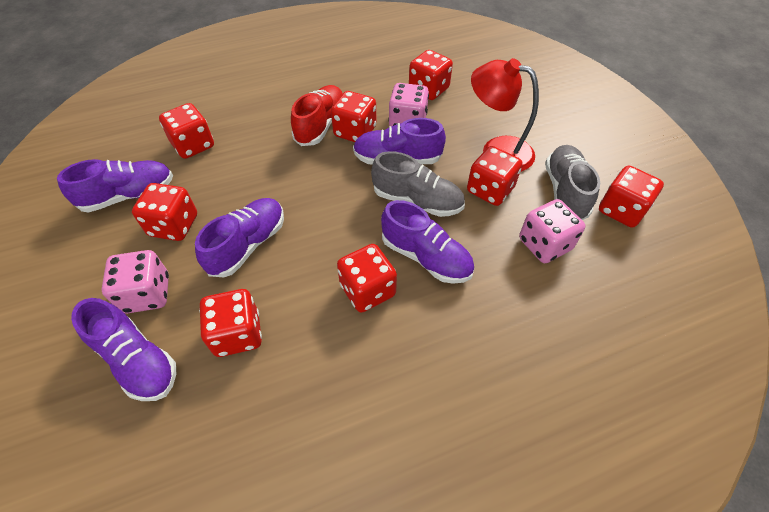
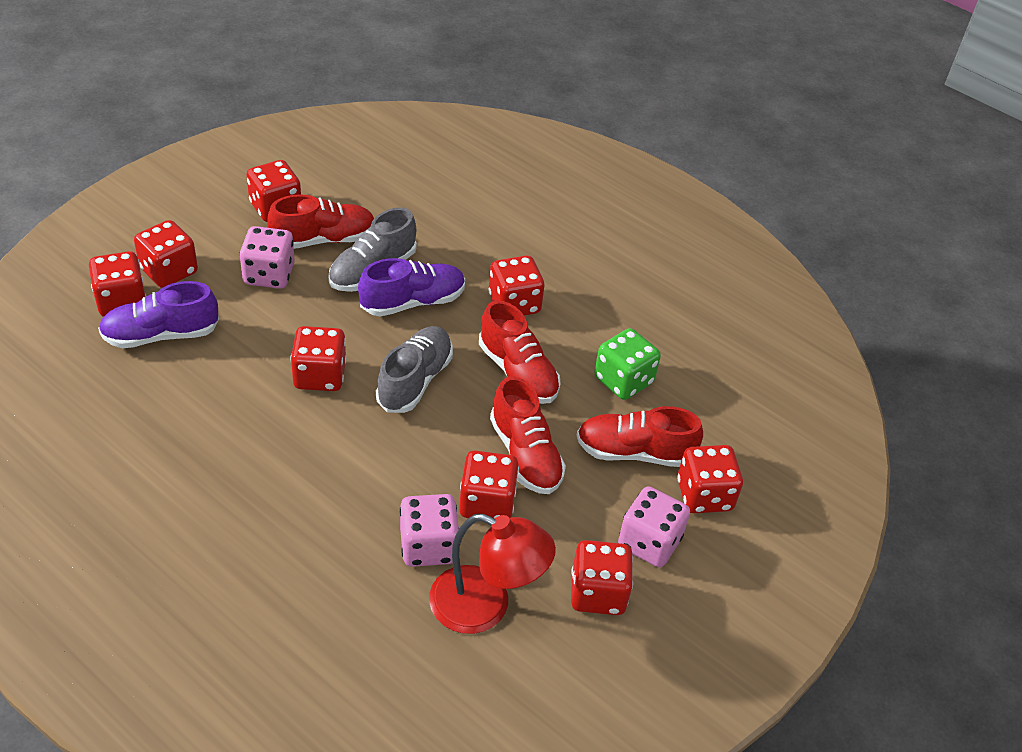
green dice: none = 0 -> [594,328,661,400] = 1
purple shoe: [57,159,173,212] [71,298,176,401] [195,198,284,277] [353,118,446,164] [381,200,474,284] = 5 -> [98,281,219,348] [358,258,465,316] = 2
red shoe: [291,85,343,146] = 1 -> [267,194,374,249] [479,300,560,404] [490,376,566,494] [577,406,703,467] = 4

